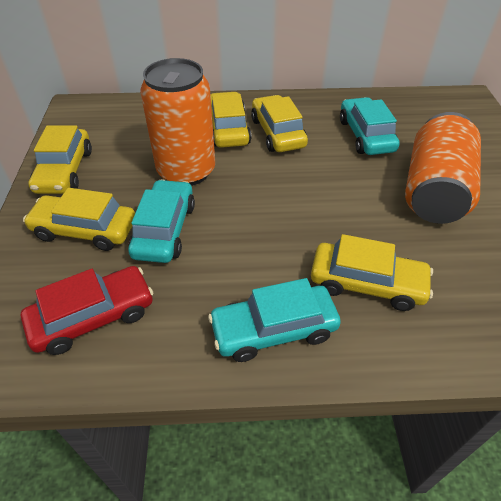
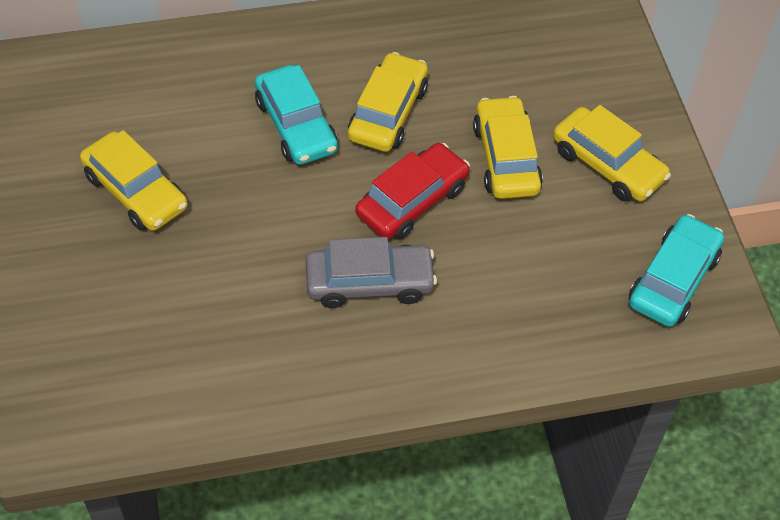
grey car: none = 0 -> [306,237,437,308] = 1
orange can: [140,58,215,186] [405,112,481,224] = 2 -> none = 0
turquoise car: [128,179,195,263] [208,278,341,362] [340,97,400,155] = 3 -> [255,65,338,165] [629,214,724,327] = 2
yellow car: [23,188,135,251] [28,125,92,194] [210,92,251,148] [251,95,308,152] [311,234,433,311] = 5 -> [80,130,188,231] [348,52,428,152] [473,96,543,199] [553,105,671,202] = 4

